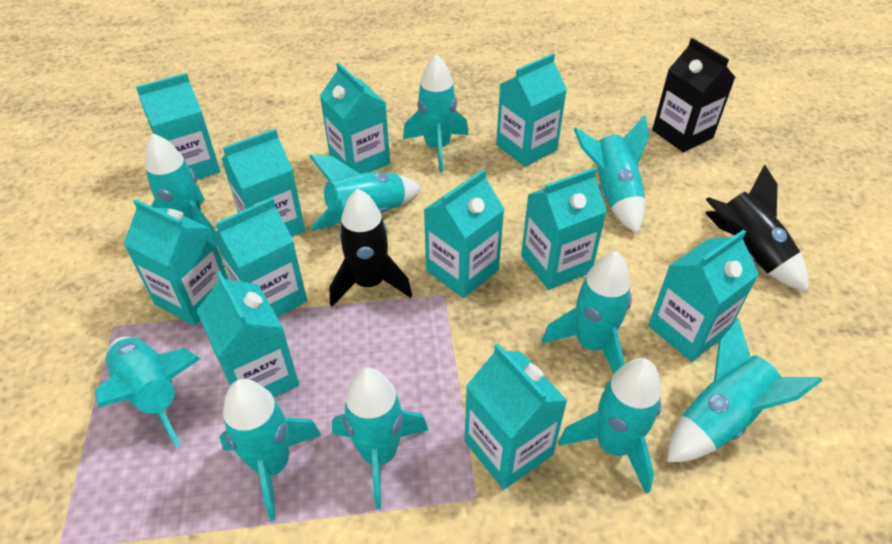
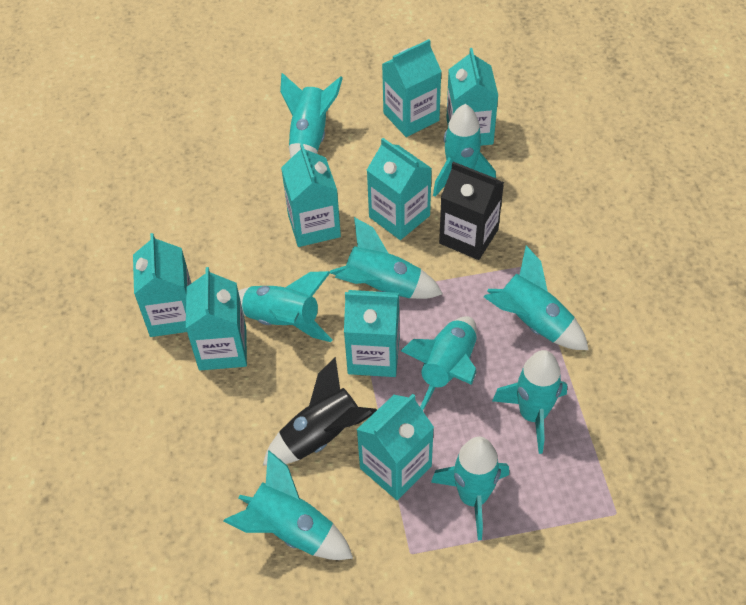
black rocket: [330,189,412,306] [705,164,808,292] = 2 -> [263,357,377,466] = 1
turquoise carton: [124,199,228,325] [136,73,220,180] [196,271,299,397] [212,198,307,317] [221,129,305,237] [320,62,390,174] [424,169,504,298] [464,343,568,490] [496,53,567,167] [521,168,607,290] [648,230,759,362] = 11 -> [133,233,191,337] [186,267,247,370] [281,143,341,247] [344,290,400,377] [356,394,434,500] [367,138,432,240] [382,39,442,137] [446,48,498,146] = 8
turquoise rocket: [95,337,201,447] [145,133,217,245] [219,379,321,520] [310,155,422,231] [332,368,428,509] [403,54,468,173] [542,252,632,374] [558,358,662,494] [574,115,649,234] [667,318,823,462] = 10 -> [223,450,353,560] [238,271,332,342] [280,73,343,158] [330,217,443,299] [401,316,477,411] [431,437,509,540] [433,104,496,197] [484,245,589,350] [492,350,567,454] = 9

